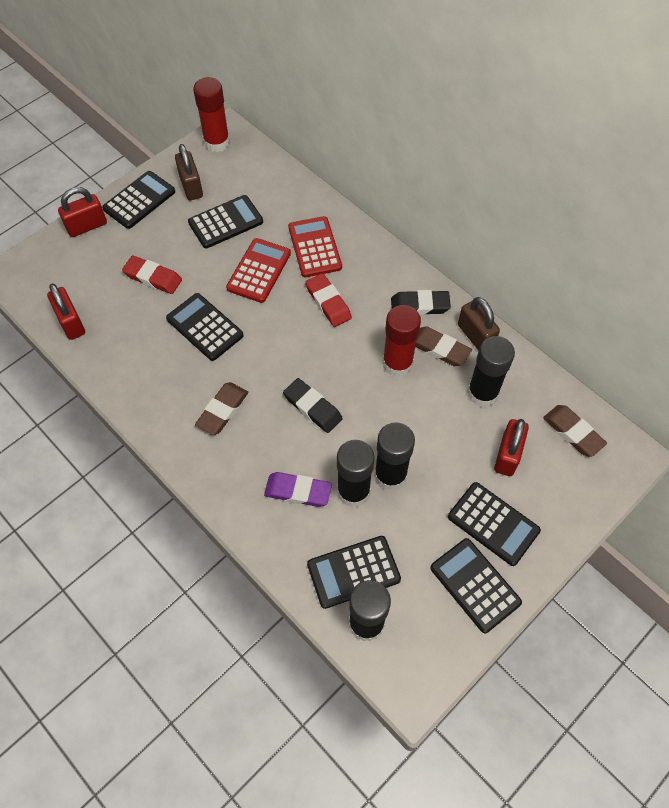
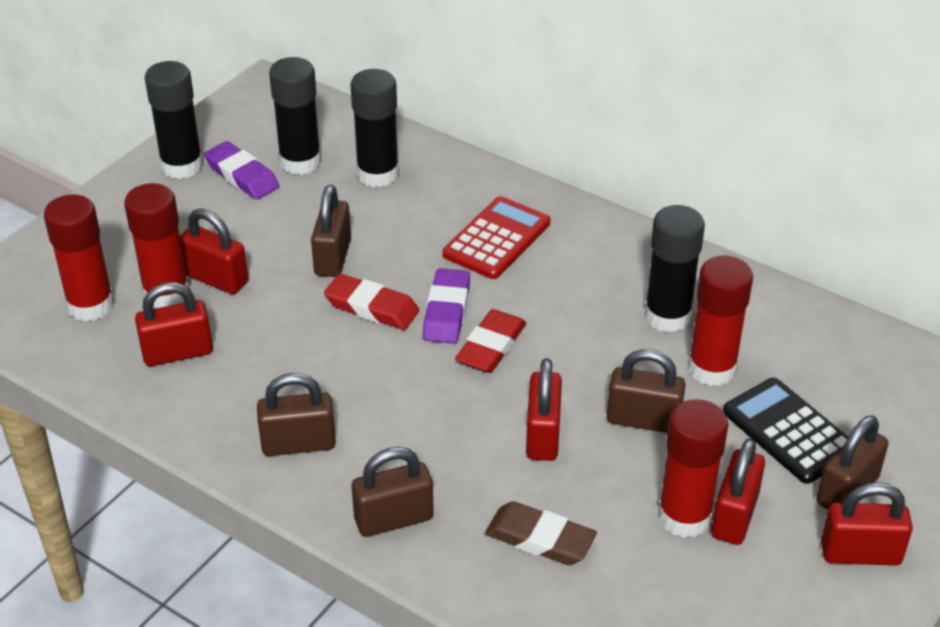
black calculator: [102,171,175,229] [166,293,244,361] [188,195,263,248] [307,536,401,609] [430,538,522,633] [448,482,541,566] = 6 -> [723,378,848,484] = 1
black eraser: [283,378,343,433] [391,290,451,315] = 2 -> none = 0
brown eraser: [195,382,248,435] [415,326,472,366] [543,405,607,457] = 3 -> [485,501,597,565] = 1
brown padlock: [175,144,203,200] [458,297,500,351] = 2 -> [257,373,336,456] [311,185,351,277] [352,447,434,537] [607,349,685,433] [816,415,889,510] = 5
purple eraser: [264,472,332,507] = 1 -> [204,141,280,200] [423,268,470,344] = 2
red calculator: [226,238,291,303] [288,216,342,277] = 2 -> [443,196,550,279] = 1
red glue stick: [193,77,230,152] [383,305,421,377] = 2 -> [44,194,114,321] [124,183,190,308] [658,399,729,538] [688,256,753,386] = 4
red padlock: [47,283,85,340] [58,187,107,237] [494,419,529,476] = 3 -> [135,282,213,366] [180,208,248,294] [526,358,562,461] [711,438,765,545] [821,482,913,565] = 5

